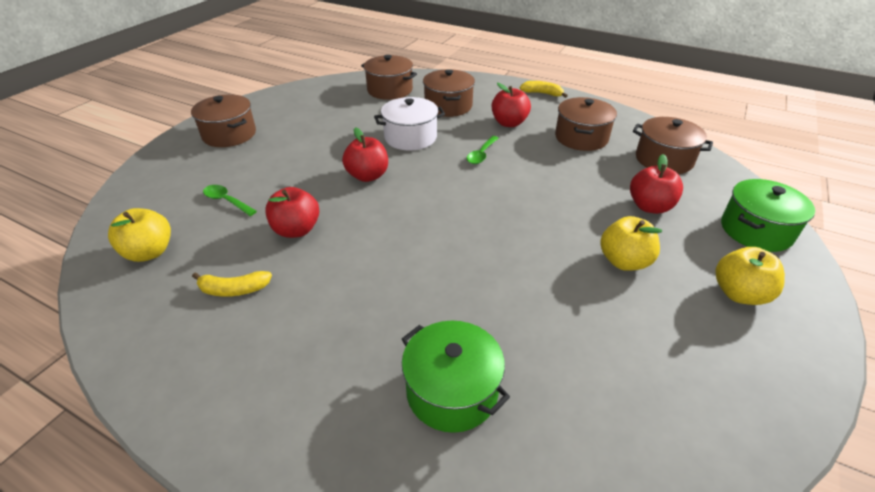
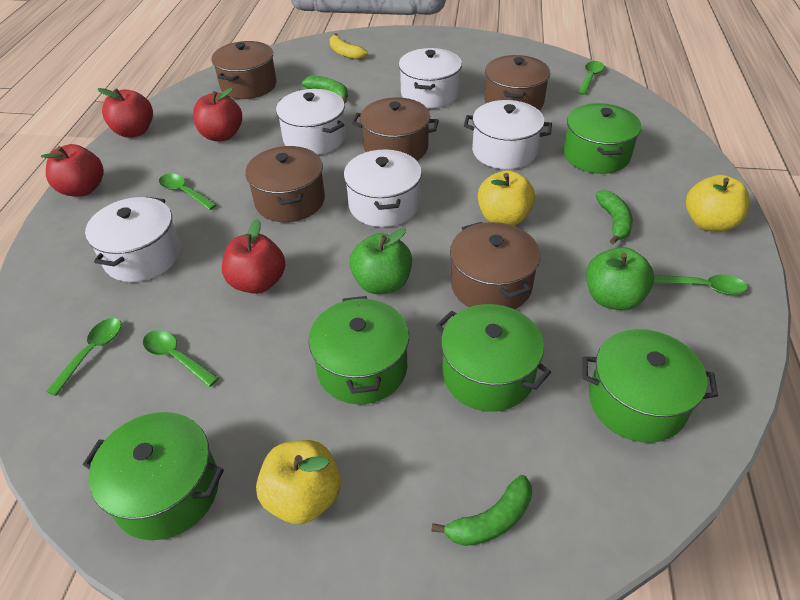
green apple: none = 0 -> [350,228,412,294] [586,247,654,310] = 2
green banana: none = 0 -> [302,76,348,103] [431,475,532,546] [596,190,633,244] = 3
green pot: [402,321,510,433] [721,179,815,252] = 2 -> [83,412,224,540] [308,296,409,404] [436,304,551,412] [563,103,641,174] [582,329,718,443] = 5
green spoon: [203,185,257,216] [466,136,499,164] = 2 -> [46,318,121,396] [143,330,219,387] [159,174,217,210] [578,61,604,95] [653,275,747,295] = 5
white pot: [374,97,445,150] = 1 -> [85,197,181,282] [276,89,346,155] [344,149,422,227] [399,48,462,108] [464,100,552,169] = 5
yellow banana: [192,271,272,297] [520,81,568,98] = 2 -> [329,33,367,59] = 1

